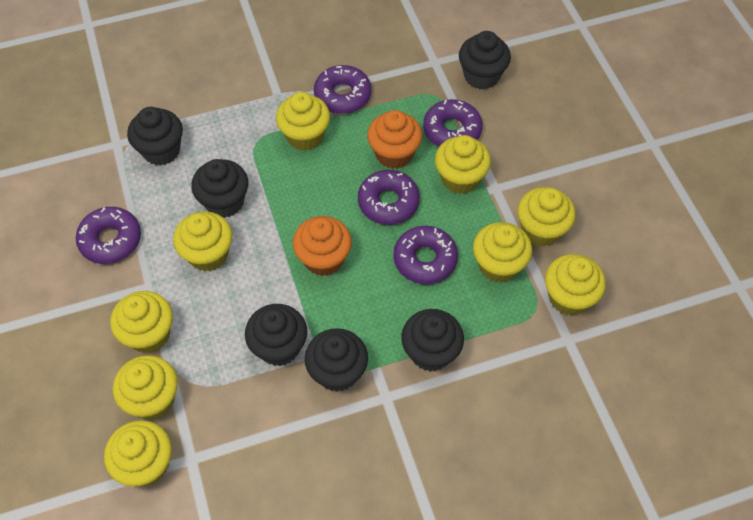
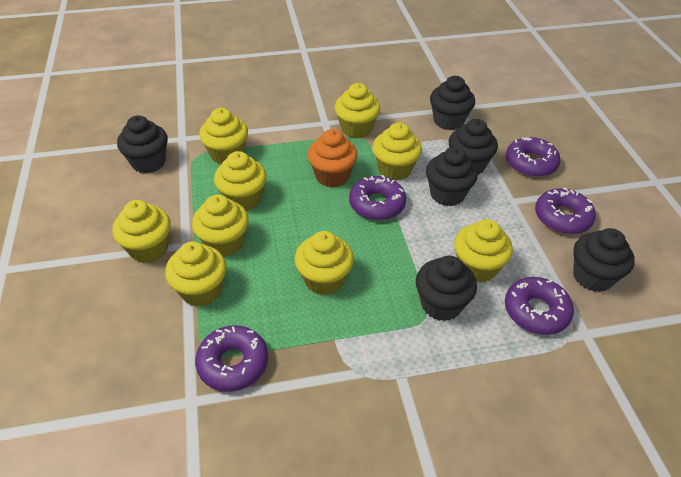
orange cupcake: [293,216,352,276] [367,110,422,169] = 2 -> [308,129,358,187] = 1

